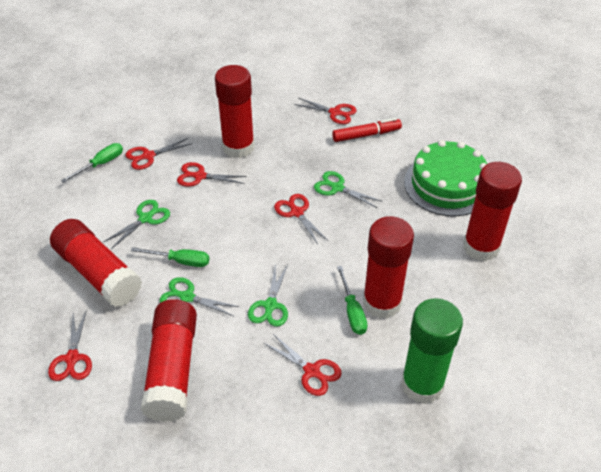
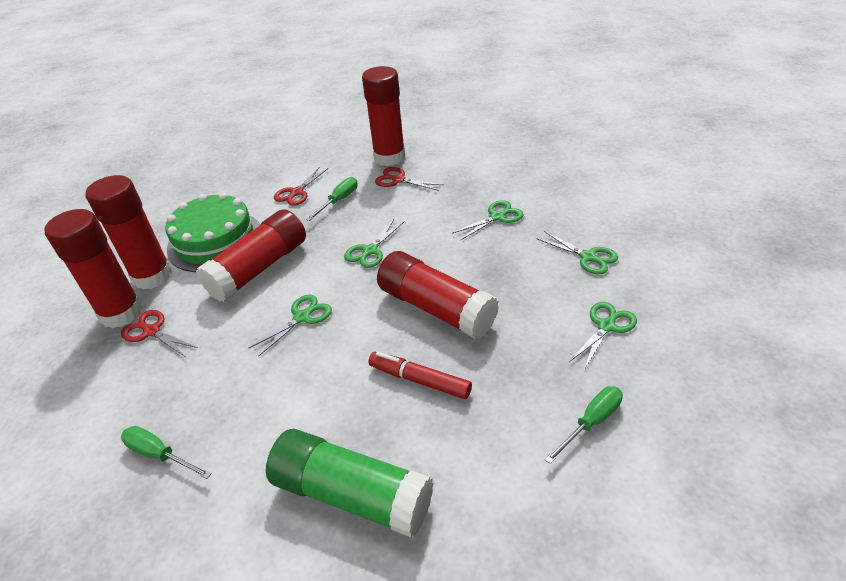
green scissors: [103,200,170,249] [160,277,240,316] [248,263,288,327] [314,171,383,208] = 4 -> [249,294,332,356] [344,219,405,268] [452,200,524,240] [538,231,618,274] [569,302,637,370] = 5
red scissors: [48,310,92,381] [126,138,193,170] [177,162,247,187] [264,334,342,396] [274,194,328,245] [294,98,357,124] = 6 -> [121,310,198,357] [274,168,328,206] [375,167,443,191] = 3

